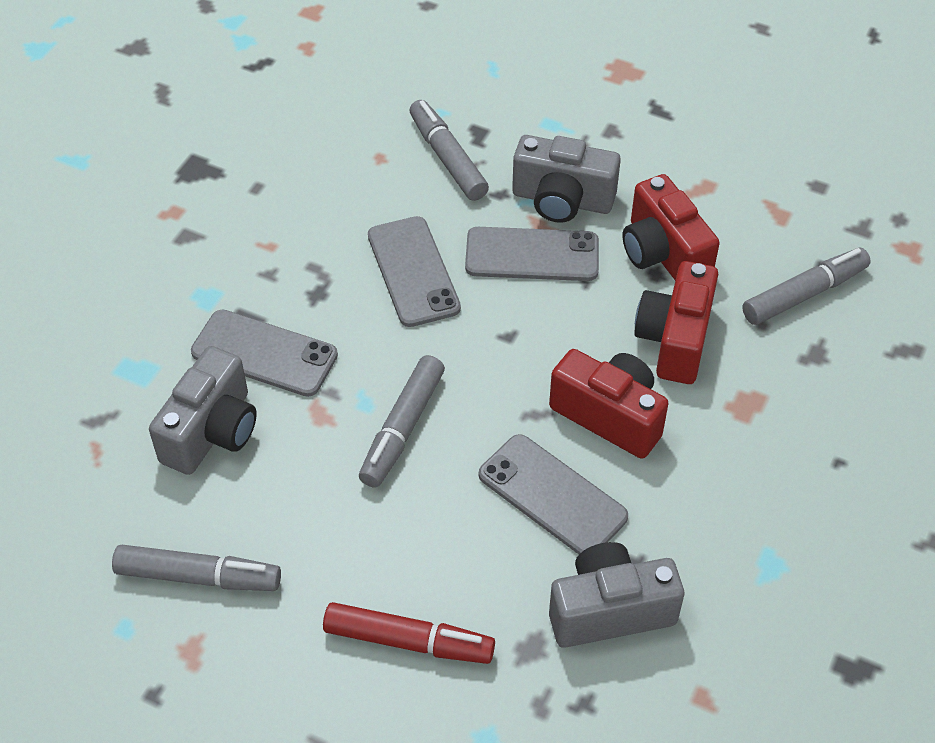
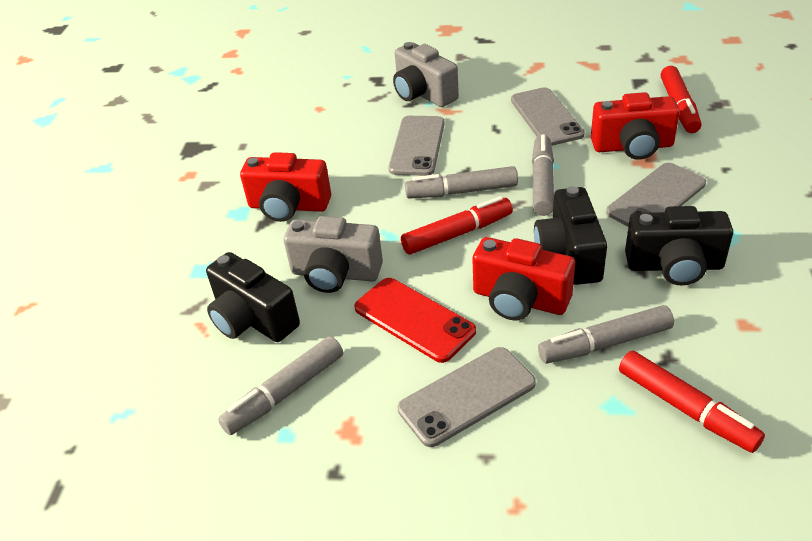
black camera: none = 0 -> [206,252,300,342] [534,186,607,285] [625,206,733,285] = 3
grey camera: [149,346,257,475] [512,135,621,223] [549,542,684,648] = 3 -> [284,216,383,293] [393,42,459,107] = 2
red marker: [323,602,495,664] = 1 -> [401,196,513,255] [619,351,765,453] [661,66,701,133] = 3
red phone: none = 0 -> [354,278,476,363] = 1

